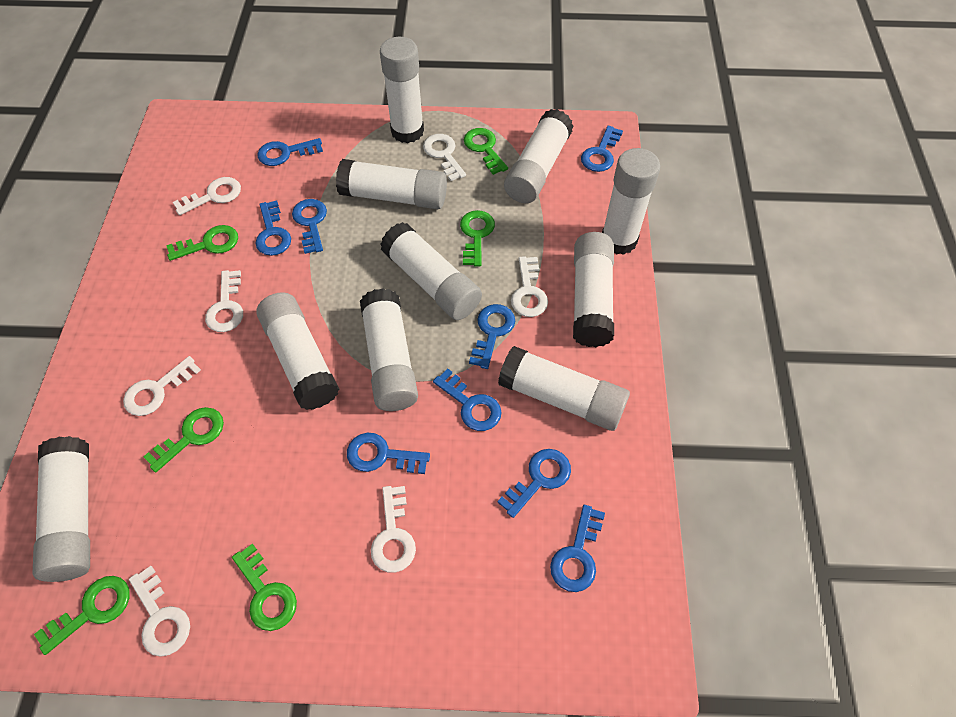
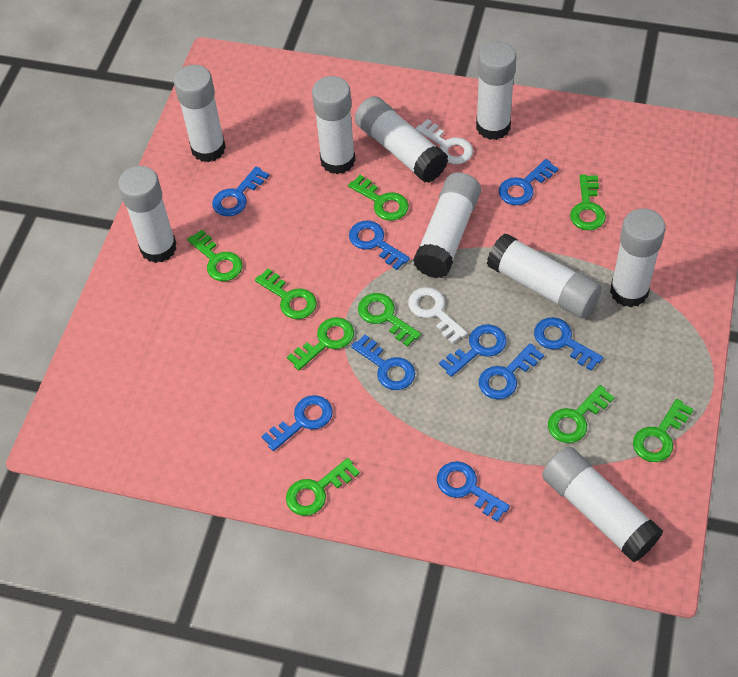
green key: [34,576,130,655] [143,407,224,473] [166,225,238,261] [232,544,297,631] [460,210,495,266] [464,128,508,175] = 6 -> [187,229,242,281] [255,269,317,319] [286,458,360,516] [287,317,354,370] [348,175,409,221] [358,293,421,347] [548,385,615,443] [570,174,606,231] [633,399,694,462] = 9
white glue stick: [33,436,90,582] [257,292,339,410] [336,159,447,209] [360,288,418,411] [380,37,424,143] [380,222,482,320] [498,346,630,431] [504,109,573,203] [573,232,614,347] [602,148,660,255] = 10 -> [118,166,177,263] [174,65,226,162] [312,76,356,174] [355,96,448,183] [413,172,481,278] [476,41,516,140] [487,233,602,319] [542,447,663,562] [610,208,666,307] = 9
white key: [123,356,201,416] [129,566,190,657] [173,177,241,215] [205,270,243,332] [371,486,416,573] [423,134,466,181] [511,256,548,317] = 7 -> [408,287,467,344] [415,119,473,164] = 2

